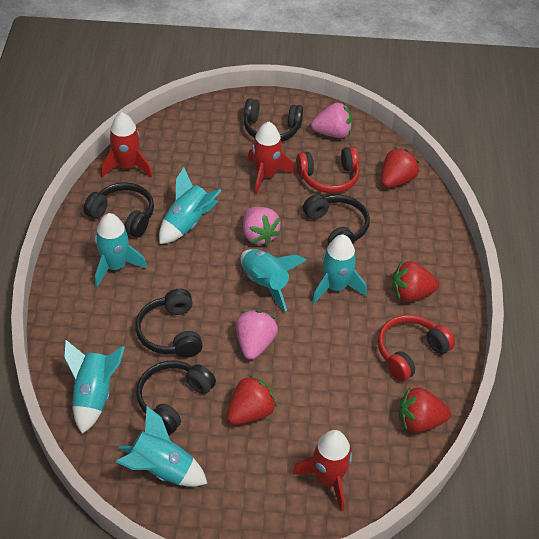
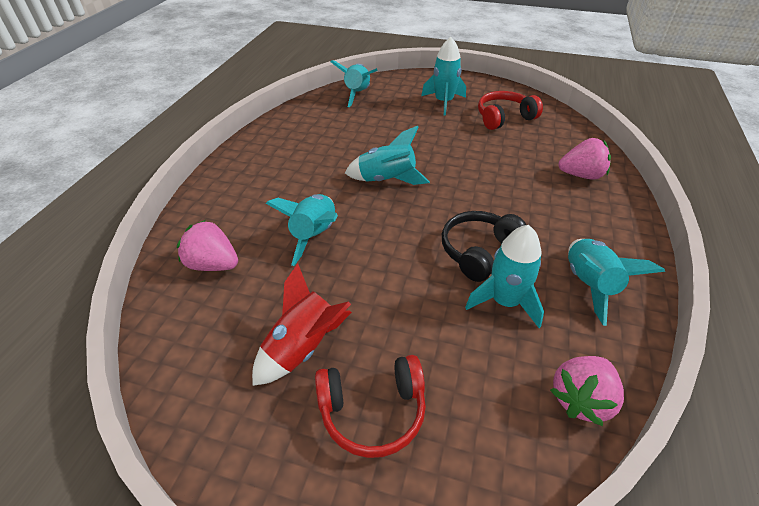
black headphones: [84,182,154,237] [135,289,203,358] [136,361,216,434] [244,98,303,142] [303,194,370,245] = 5 -> [442,211,526,282] = 1
red rocket: [101,112,152,177] [247,121,295,195] [292,430,352,511] = 3 -> [252,263,352,386] = 1
red strawberry: [227,375,277,425] [381,147,419,188] [392,261,439,302] [399,387,451,433] = 4 -> none = 0

